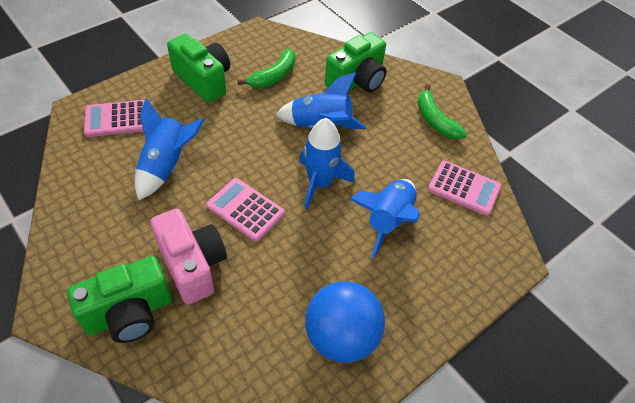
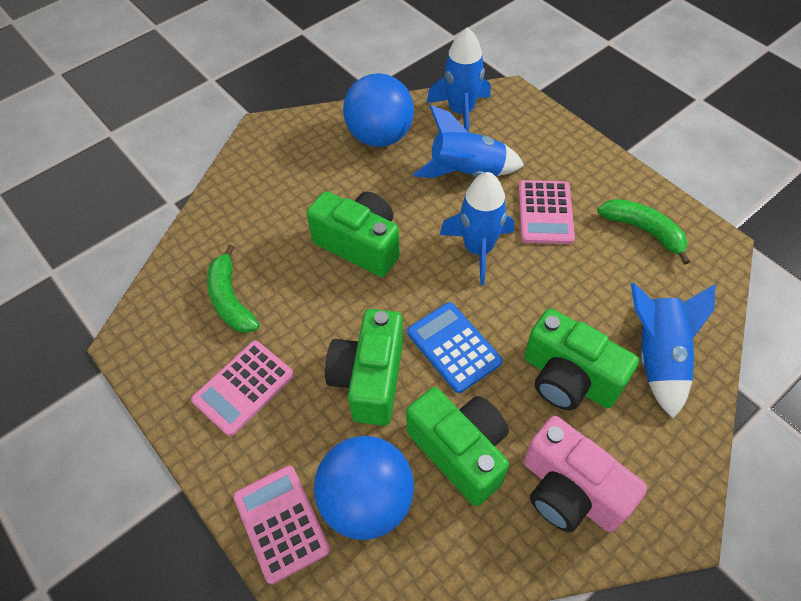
blue ball: [305,281,385,363] = 1 -> [314,436,414,540] [343,73,414,147] = 2
blue calculator: none = 0 -> [407,302,503,393] = 1
green camera: [67,256,172,343] [167,34,230,103] [325,32,387,92] = 3 -> [307,191,400,277] [325,309,403,426] [406,387,509,506] [524,308,639,410] = 4

